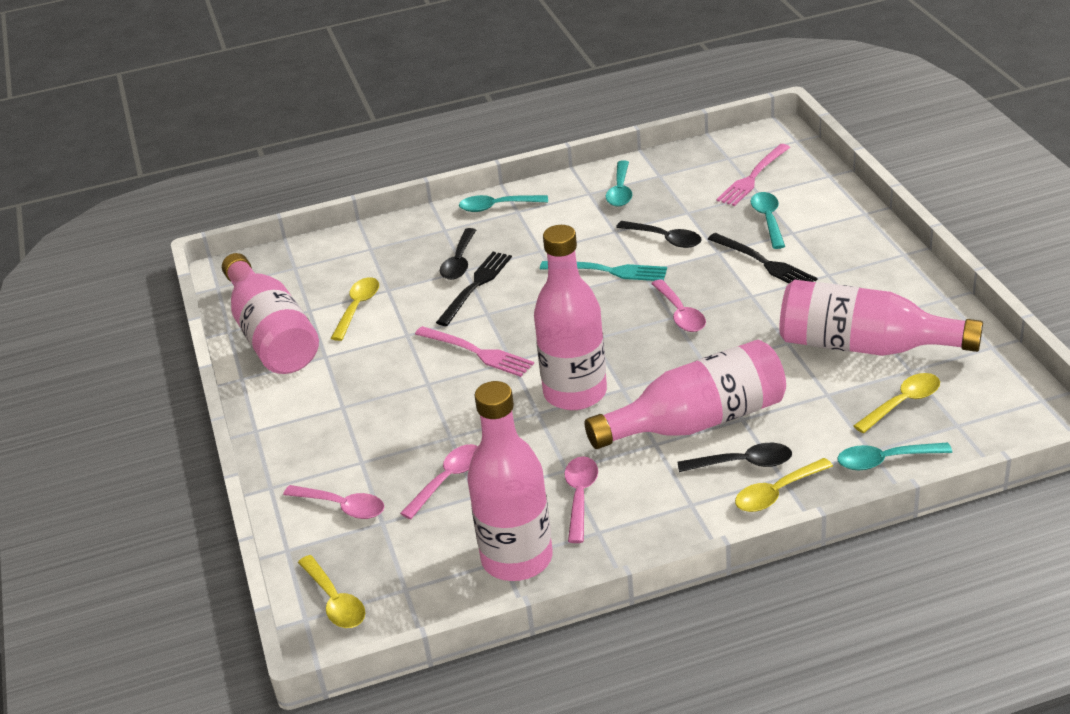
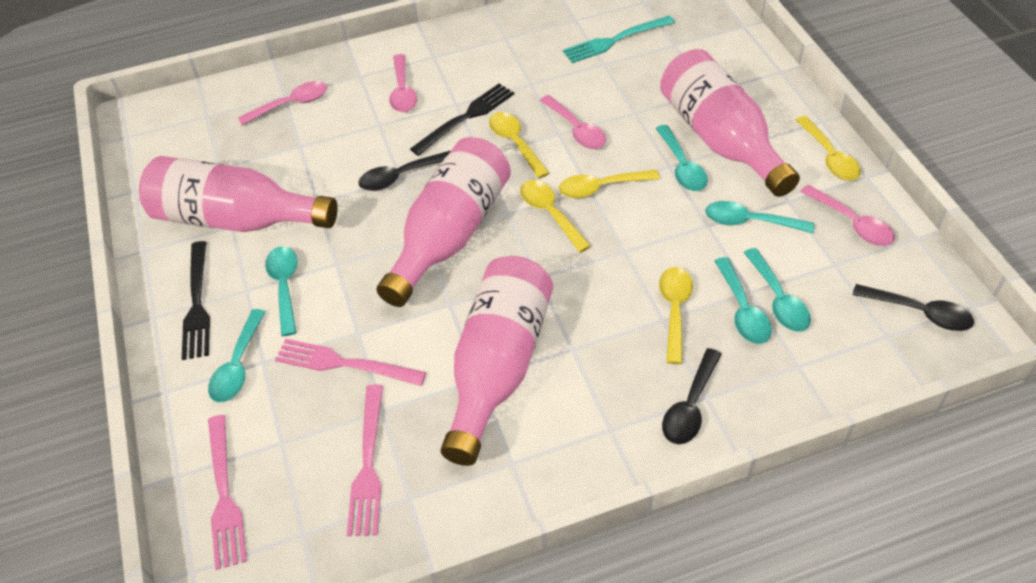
pink bottle: [222,253,319,374] [467,381,553,581] [534,225,607,410] [585,340,786,449] [779,280,983,356] = 5 -> [139,156,338,232] [377,137,511,307] [441,256,553,466] [660,49,800,197] = 4
pink fork: [415,326,534,377] [716,144,790,206] = 2 -> [208,415,247,570] [275,339,426,386] [347,384,383,536] = 3
turquoise spoon: [459,195,548,212] [606,160,632,207] [751,192,785,249] [837,442,952,470] = 4 -> [208,309,266,403] [265,246,297,336] [656,125,708,191] [705,201,814,233] [715,257,772,344] [744,248,811,332] = 6
yellow spoon: [298,555,365,628] [331,277,379,341] [735,458,833,512] [854,373,940,433] = 4 -> [489,112,549,179] [520,180,591,252] [559,170,660,198] [659,267,693,364] [796,116,861,181] = 5

